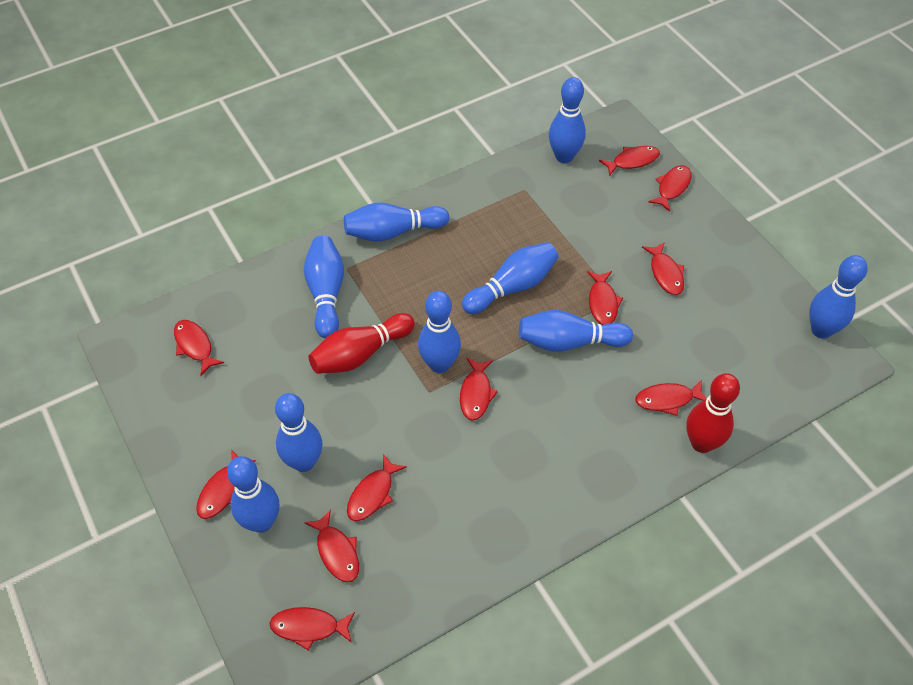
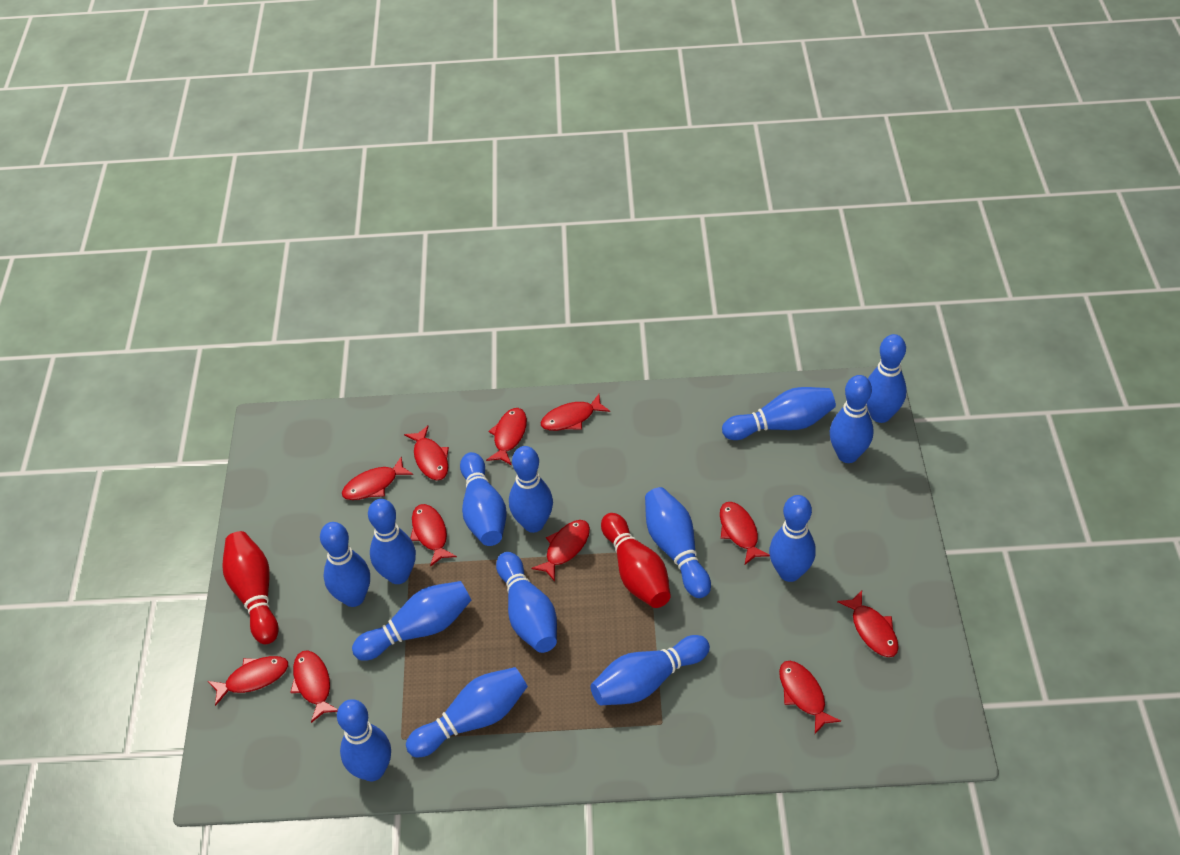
blue bowling pin: [227,456,279,533] [275,393,323,472] [304,236,344,339] [344,203,449,242] [418,291,461,373] [462,242,558,314] [519,310,633,352] [549,77,586,163] [809,255,868,339] = 9 -> [320,522,370,607] [337,699,391,781] [352,581,472,661] [368,499,416,584] [406,667,528,757] [460,452,507,546] [496,552,557,653] [509,446,553,533] [591,635,710,706] [645,487,711,598] [722,387,836,440] [769,495,816,582] [830,375,874,463] [867,334,907,423] = 14

